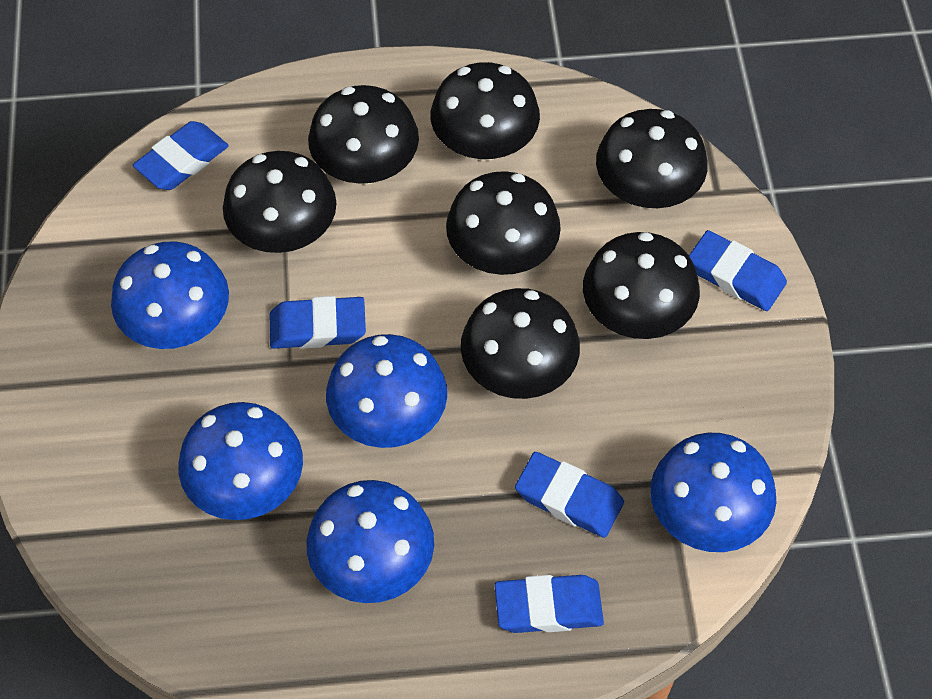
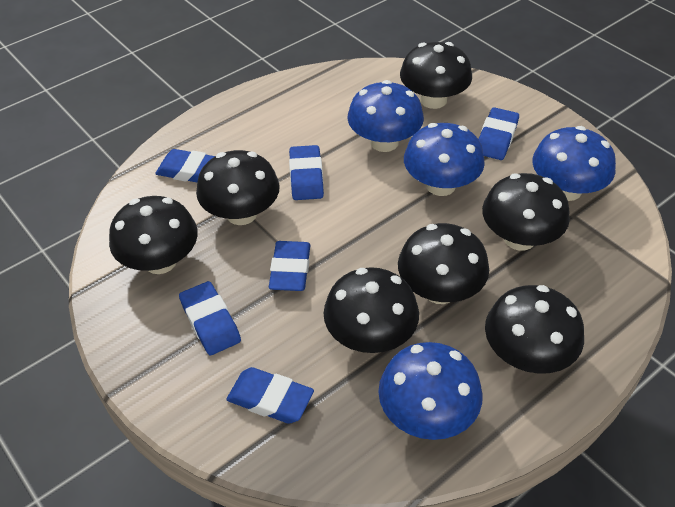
blue eraser: [133,121,229,190] [270,296,366,349] [494,575,604,633] [515,452,624,538] [689,230,787,311] = 5 -> [155,149,215,182] [179,281,241,355] [226,367,314,424] [269,241,310,291] [289,145,324,200] [479,107,519,160] = 6
blue mushroom: [111,241,229,349] [179,402,303,520] [307,480,434,603] [326,334,447,448] [650,433,776,552] = 5 -> [348,80,424,152] [378,342,482,440] [404,123,485,196] [532,126,616,201] = 4

